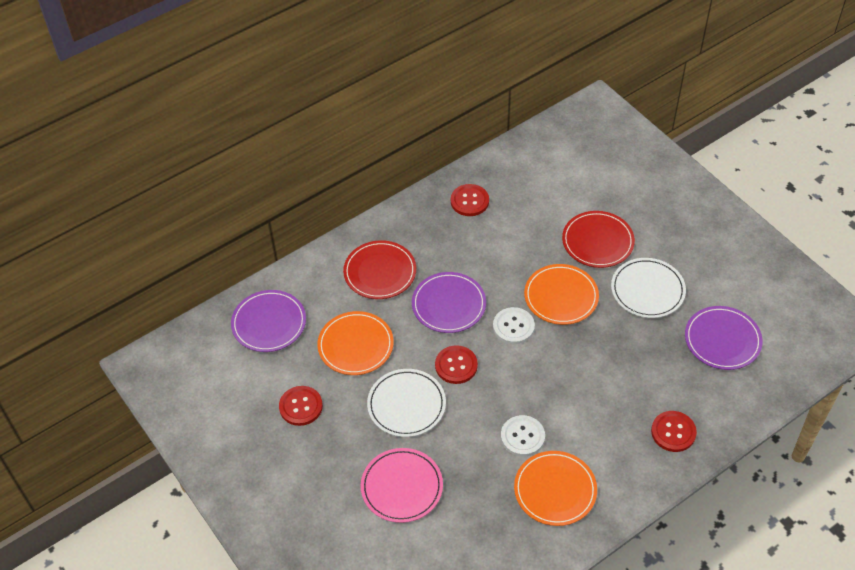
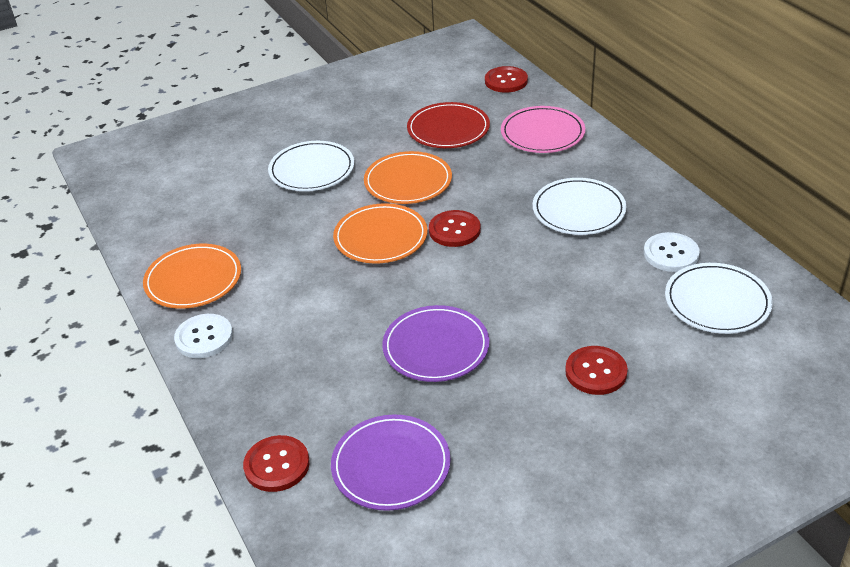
purple plate: [231,290,306,352] [412,272,486,333] [685,306,762,370] = 3 -> [331,415,451,511] [382,305,489,382] = 2
red plate: [343,240,416,299] [562,211,635,268] = 2 -> [407,102,490,148] = 1
white plate: [367,369,446,437] [611,258,686,318] = 2 -> [268,141,354,191] [533,178,627,235] [665,263,773,334] = 3

